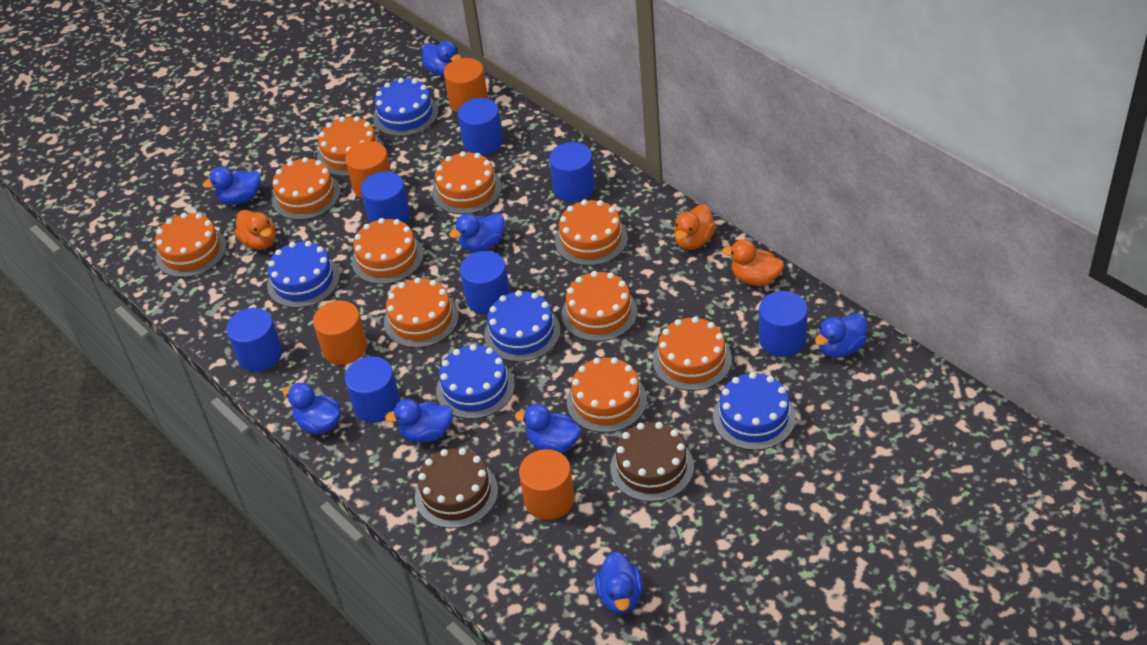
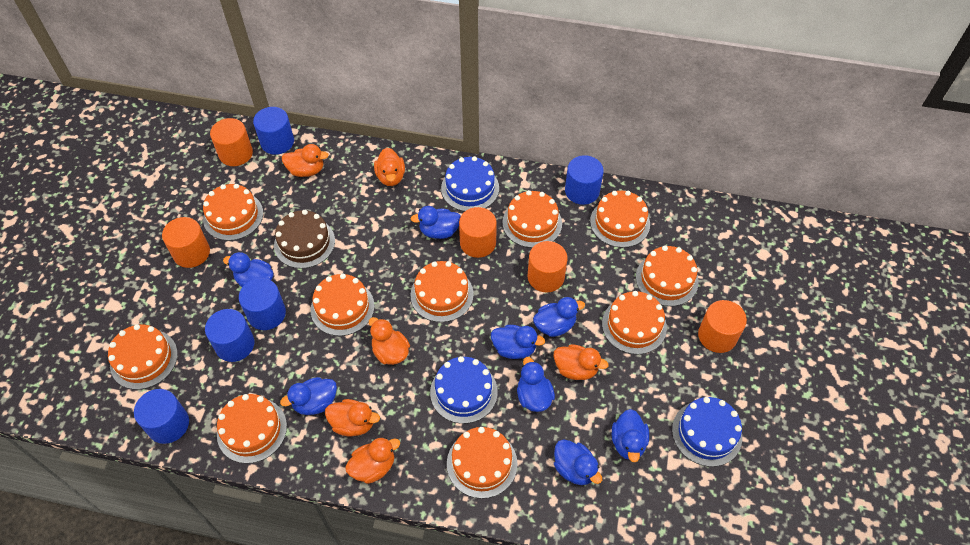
blue cake: [267,241,340,308] [373,78,438,136] [436,344,515,419] [484,290,561,362] [713,372,796,450] = 5 -> [430,356,498,424] [441,156,499,211] [672,397,742,467] = 3
blue cylinder: [226,308,282,372] [345,356,400,423] [361,171,410,223] [458,98,503,155] [460,251,510,314] [549,142,595,202] [759,291,808,357] = 7 -> [134,389,189,444] [205,309,254,362] [239,278,286,330] [253,107,294,155] [565,155,604,205] = 5
brown cake: [415,448,498,528] [610,422,694,502] = 2 -> [274,210,335,269] = 1
orange cylinder: [313,301,367,365] [345,141,391,198] [444,58,488,112] [519,449,575,520] = 4 -> [162,217,210,268] [210,118,253,166] [459,207,497,258] [527,241,568,292] [698,300,747,353] = 5
orange duck: [234,210,276,250] [674,204,716,250] [722,239,784,286] = 3 -> [282,144,329,177] [325,399,380,436] [345,437,400,484] [369,317,410,365] [374,148,405,186] [553,344,609,380] = 6

